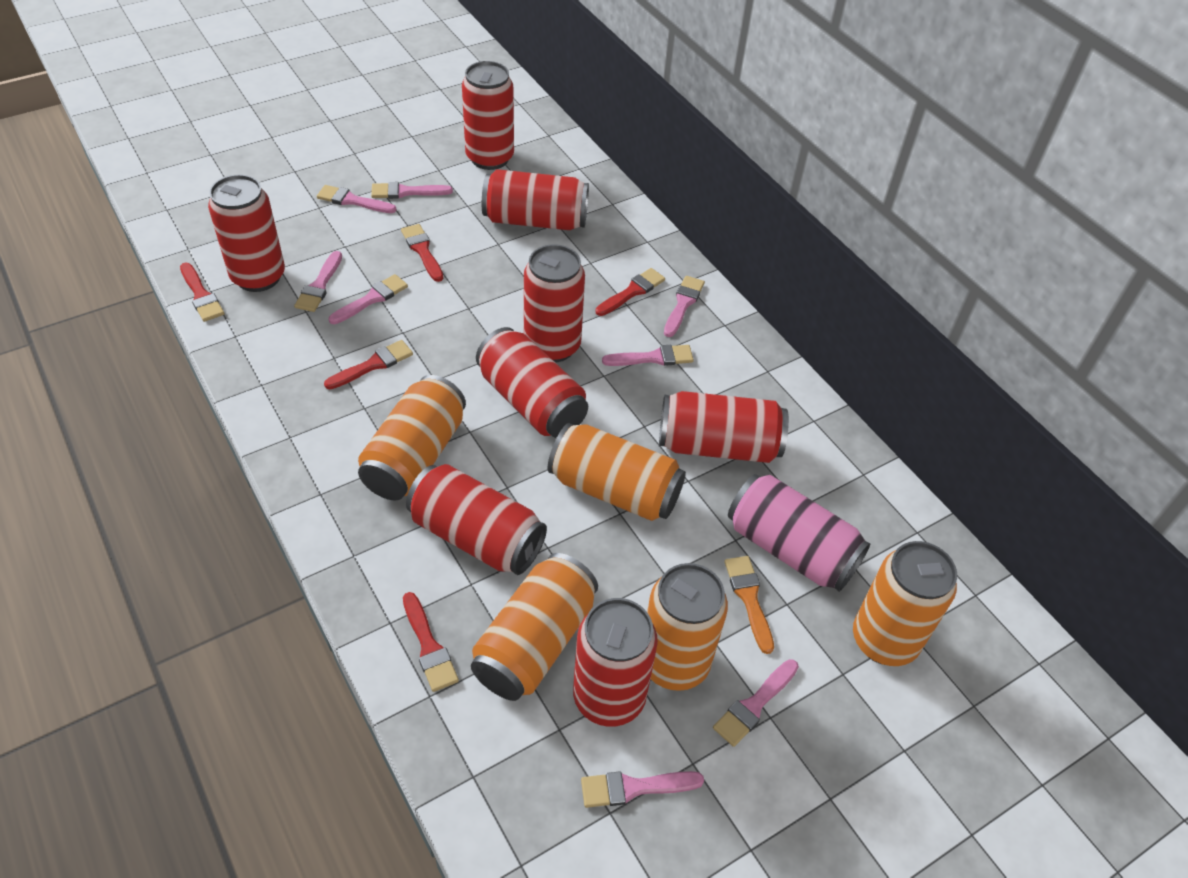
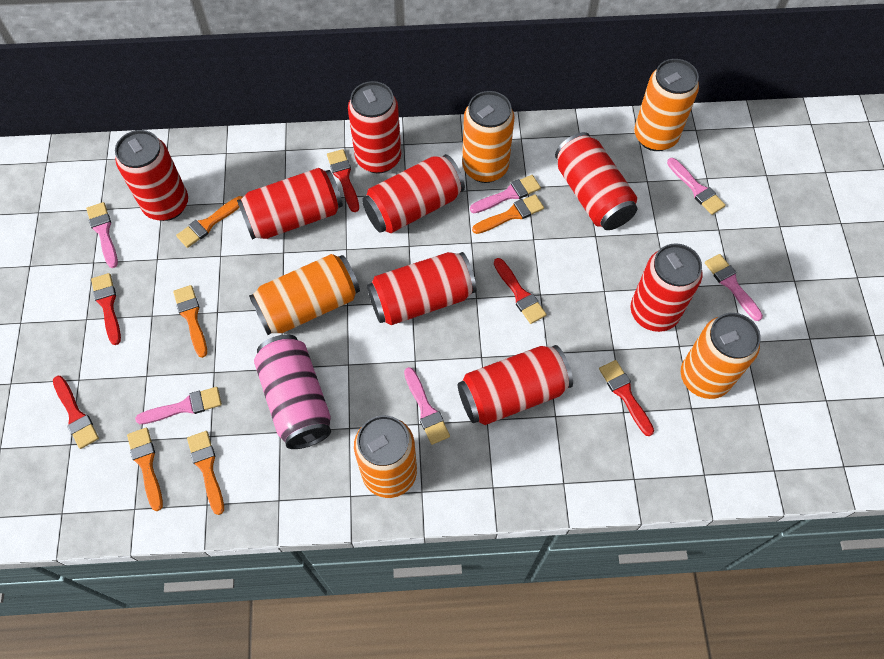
orange brush: [724,556,774,654] = 1 -> [127,427,163,511] [173,285,207,358] [176,196,243,248] [187,431,224,515] [472,194,544,234] = 5
pink brush: [294,251,342,312] [317,185,396,213] [329,274,408,324] [371,182,453,199] [581,771,704,808] [602,345,694,366] [664,276,705,337] [713,659,799,747] = 8 -> [86,202,118,268] [135,387,222,424] [404,367,450,445] [470,175,541,213] [667,158,726,215] [705,254,763,321] = 6

